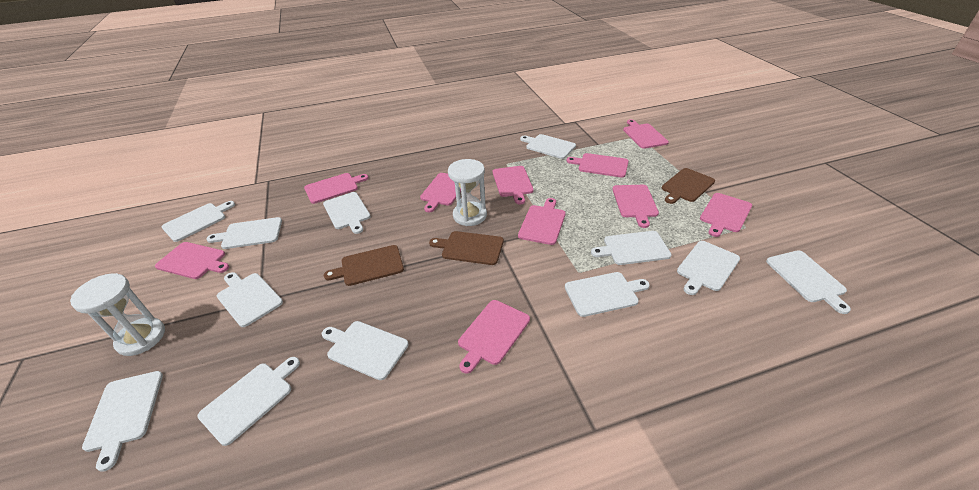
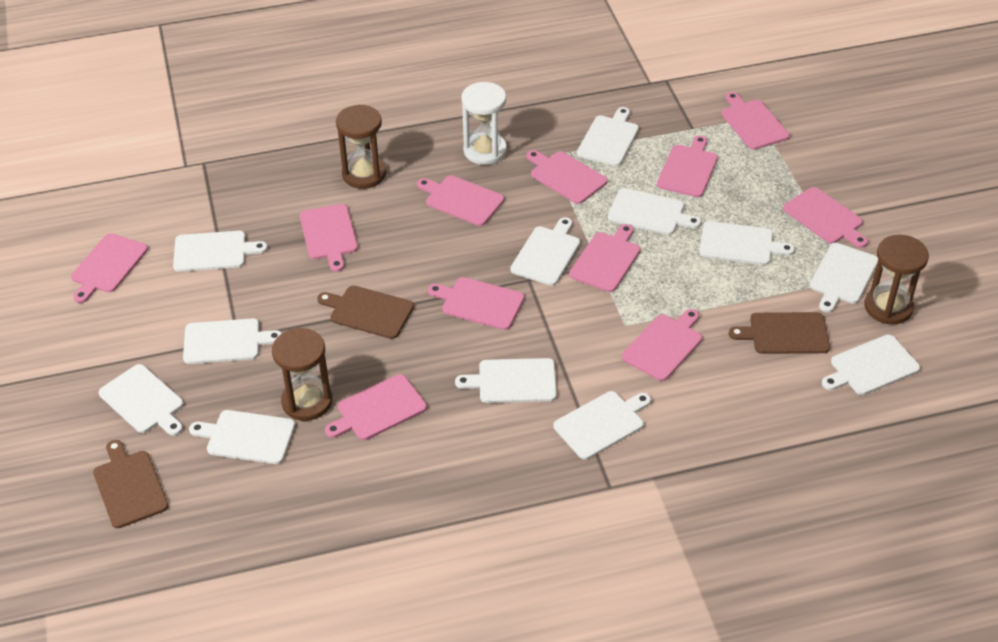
brown hourglass: none = 0 -> [272,328,332,421] [336,105,386,189] [864,235,929,324] = 3
pink cutting board: [155,242,229,279] [304,173,368,204] [420,173,461,212] [458,300,530,374] [493,166,534,204] [518,198,566,245] [567,153,629,178] [612,185,659,228] [623,119,669,149] [700,193,752,237] = 10 -> [71,233,148,303] [300,204,358,272] [325,374,427,440] [417,175,504,226] [428,277,525,330] [527,150,608,204] [569,224,641,292] [622,309,702,381] [657,136,718,197] [721,92,790,150] [783,187,868,248] = 11
white hourglass: [70,273,165,356] [448,159,487,226] = 2 -> [461,82,507,165] = 1

